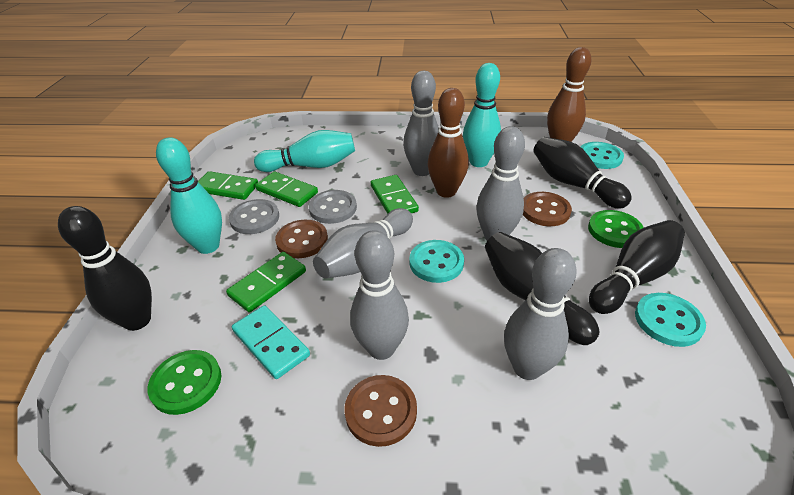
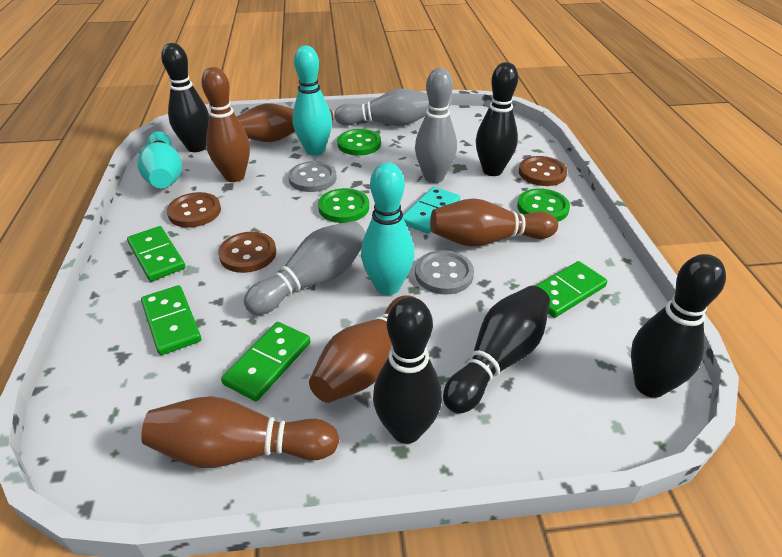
black bowling pin: [58,206,152,331] [485,232,599,345] [533,137,632,209] [589,220,685,314] = 4 -> [161,43,209,152] [373,297,442,444] [443,286,550,414] [476,62,518,176] [631,254,726,398] = 5
brown bowling pin: [427,88,469,198] [547,47,591,142] = 2 -> [141,396,339,468] [201,67,250,182] [237,103,334,142] [309,295,415,403] [430,198,558,247] = 5
green button: [148,350,221,415] [588,210,644,248] = 2 -> [318,188,369,223] [337,129,381,156] [517,188,570,222] = 3
grey bowling pin: [313,208,413,279] [350,230,409,360] [403,71,439,176] [476,126,525,241] [504,248,577,380] = 5 -> [244,221,366,315] [334,88,429,126] [415,68,457,183] = 3
turquoise button: [409,240,464,283] [581,142,624,169] [635,293,706,347] = 3 -> none = 0

